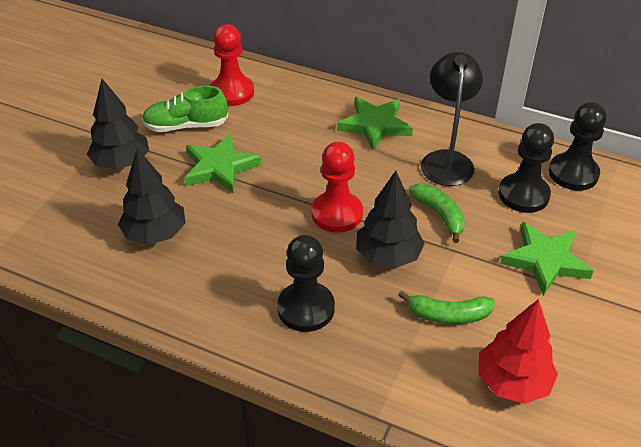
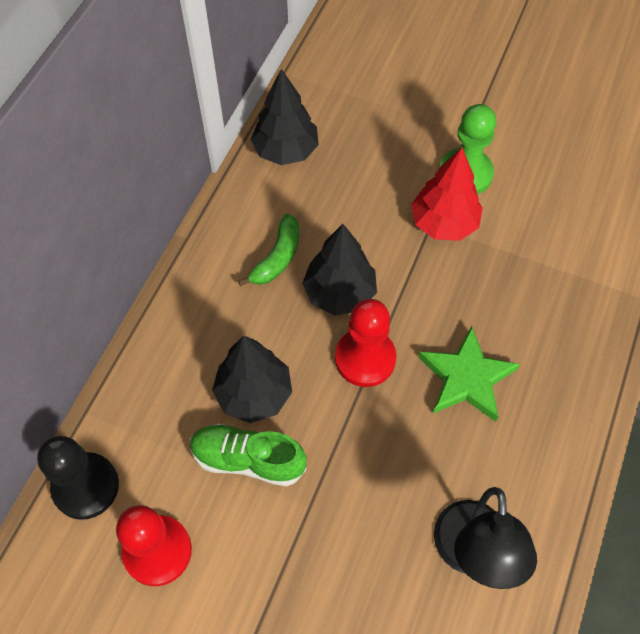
black pawn: [277,235,335,332] [498,123,554,213] [549,102,606,191] = 3 -> [37,436,119,520] = 1
green banana: [398,291,495,324] [408,184,465,243] = 2 -> [238,214,299,286] = 1
green pawn: none = 0 -> [439,104,496,195] = 1
green star: [185,134,261,193] [337,97,413,151] [500,222,594,296] = 3 -> [418,326,520,422] = 1

